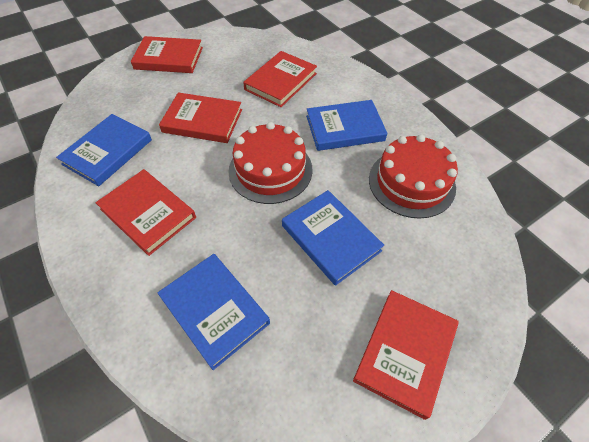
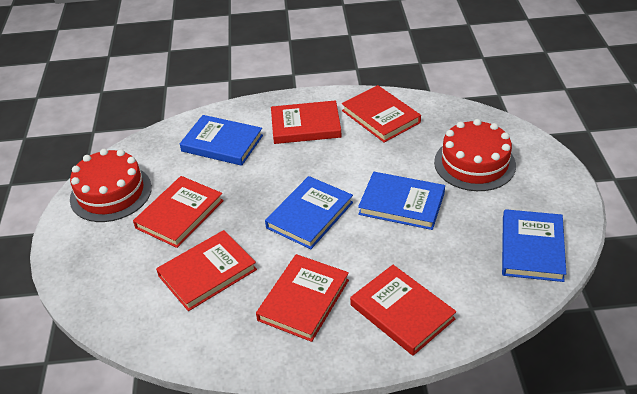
red book: [96,169,196,256] [131,36,203,73] [159,92,242,143] [243,51,317,107] [353,290,459,420] = 5 -> [133,176,224,248] [156,230,257,311] [256,254,349,342] [271,100,342,144] [342,85,421,143] [350,265,456,356] = 6

